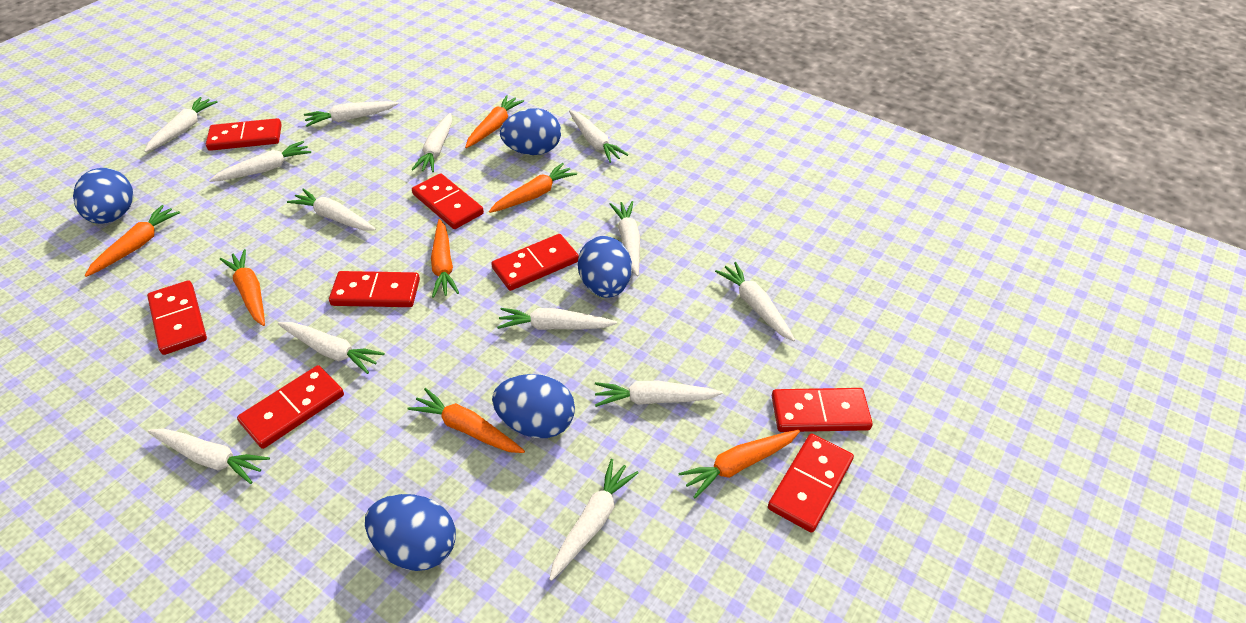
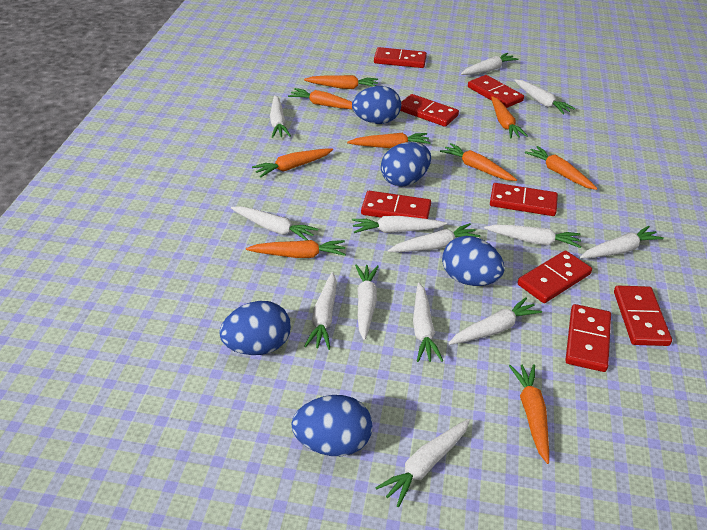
orange carrot: [85,205,180,277] [220,249,265,326] [407,388,525,453] [431,219,459,298] [465,95,524,148] [489,163,577,213] [678,430,800,498] = 7 -> [246,240,346,258] [252,149,333,178] [288,88,352,109] [304,75,378,89] [347,133,431,148] [440,143,517,181] [491,96,528,138] [509,364,549,464] [525,146,598,190] = 9

